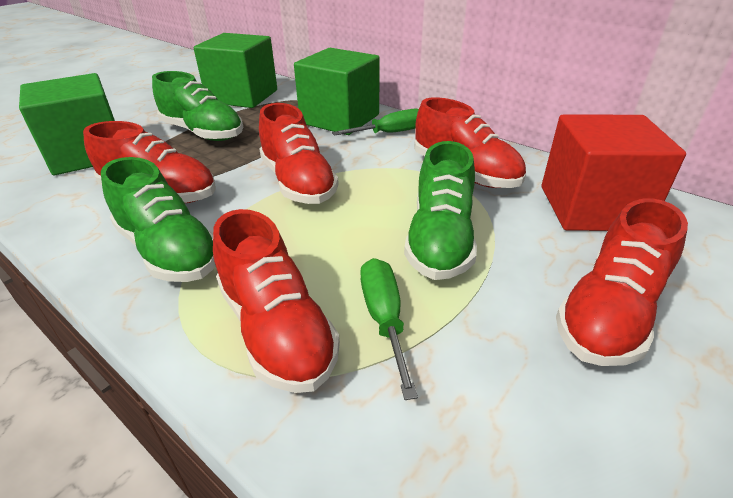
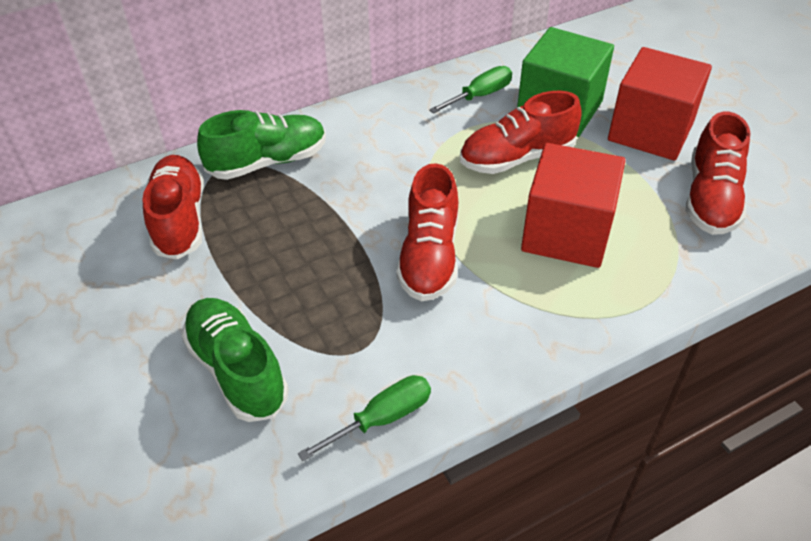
green cube: [19,73,115,175] [194,33,277,108] [294,48,380,135] = 3 -> [517,27,614,137] = 1
green shoe: [101,157,215,282] [152,71,243,141] [404,141,477,280] = 3 -> [182,298,289,422] [197,110,326,180] = 2
red cube: [542,115,686,231] = 1 -> [521,143,625,268] [608,47,712,161] = 2
red shoe: [83,121,216,203] [213,209,340,393] [259,103,339,204] [414,97,526,188] [556,198,688,366] = 5 -> [142,155,204,260] [396,163,458,302] [460,91,582,174] [686,112,751,235] = 4

